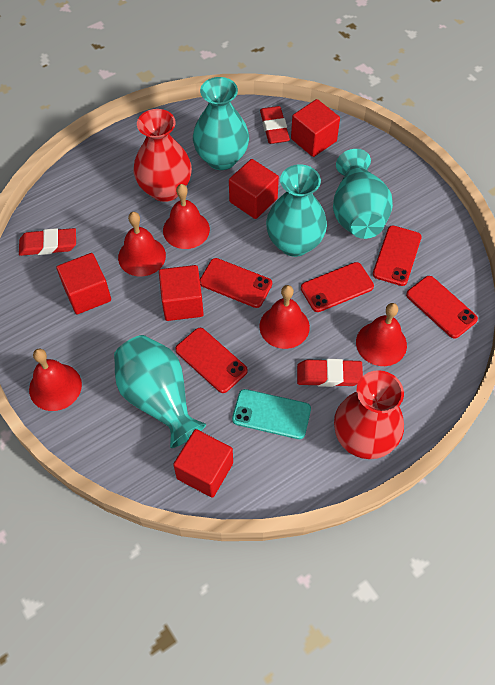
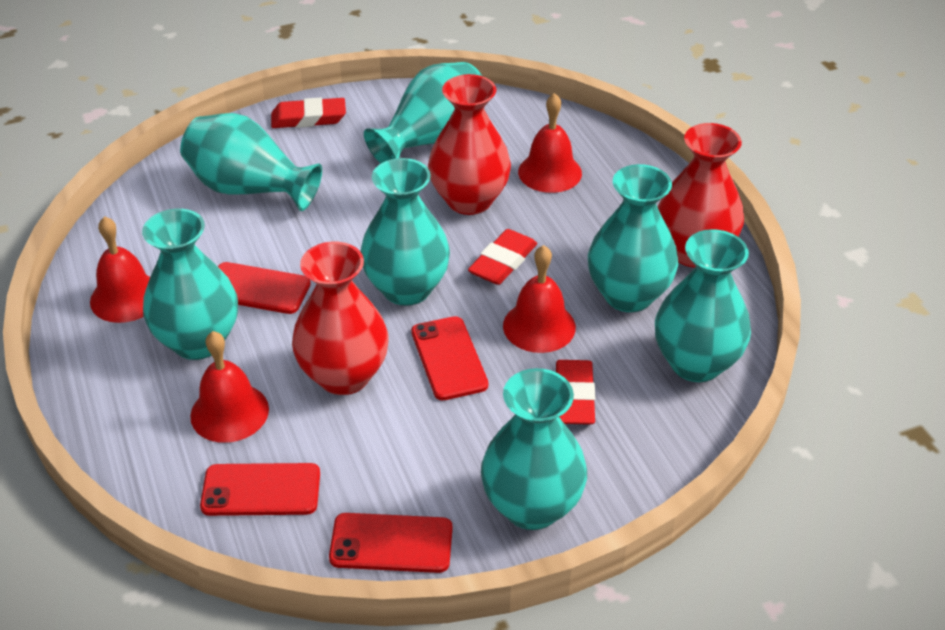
red bell: [29,349,82,411] [118,212,166,277] [163,184,210,249] [259,285,310,349] [356,303,407,366] = 5 -> [90,216,150,323] [190,331,269,443] [503,245,576,353] [518,93,582,193] = 4
red cube: [56,253,111,314] [159,265,204,321] [173,429,233,498] [229,159,279,219] [291,99,340,157] = 5 -> none = 0
red phone: [175,328,248,393] [200,258,272,308] [301,262,374,312] [373,225,422,286] [406,276,478,339] = 5 -> [200,463,320,516] [218,262,311,314] [329,513,453,573] [411,316,488,400] = 4
red vase: [134,109,192,202] [334,370,404,459] = 2 -> [292,242,389,395] [428,74,511,215] [658,123,744,268] = 3
turquoise phone: [232,389,311,439] = 1 -> none = 0
turquoise vase: [114,335,206,448] [193,77,249,170] [266,164,327,257] [333,149,393,239] = 4 -> [142,209,238,360] [180,113,322,211] [360,158,450,306] [364,62,482,164] [481,368,587,530] [588,164,678,312] [655,229,751,382] = 7

